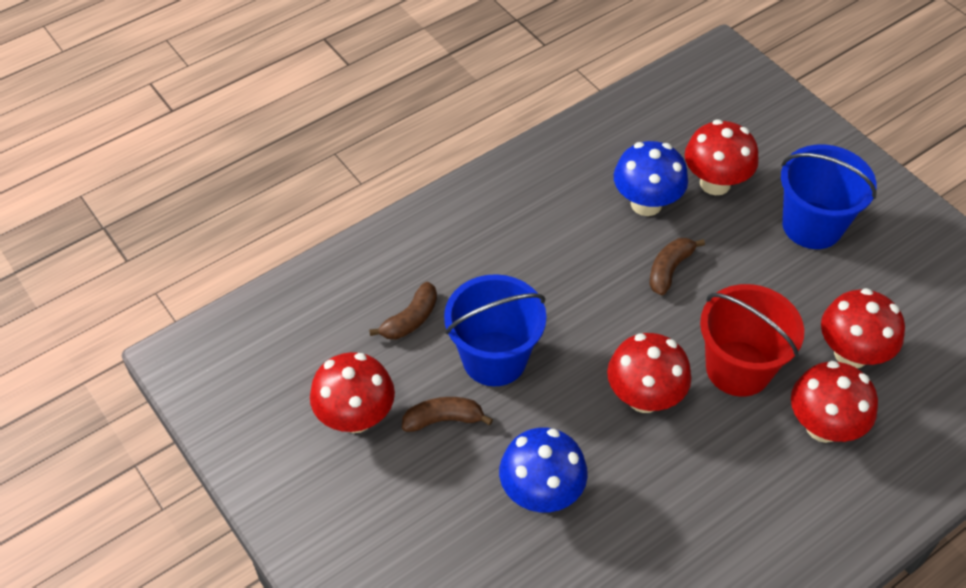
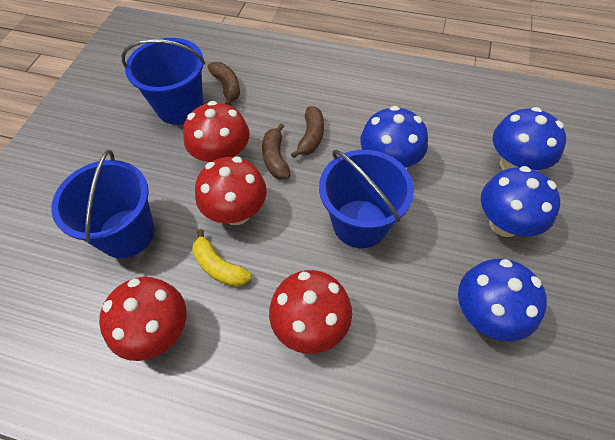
blue bucket: [444,274,546,386] [781,144,877,249] = 2 -> [51,150,154,258] [122,38,205,125] [319,150,414,248] = 3
blue mushroom: [499,428,588,512] [614,141,688,216] = 2 -> [360,106,428,168] [458,259,547,341] [481,166,560,237] [493,107,566,170] = 4
red bucket: [700,284,804,397] = 1 -> none = 0
red mushroom: [310,352,395,433] [607,333,691,413] [685,119,759,195] [791,361,878,443] [821,288,905,368] = 5 -> [99,277,186,361] [183,101,250,162] [195,157,267,225] [269,270,352,354] = 4
yellow banana: none = 0 -> [192,229,251,287] = 1

